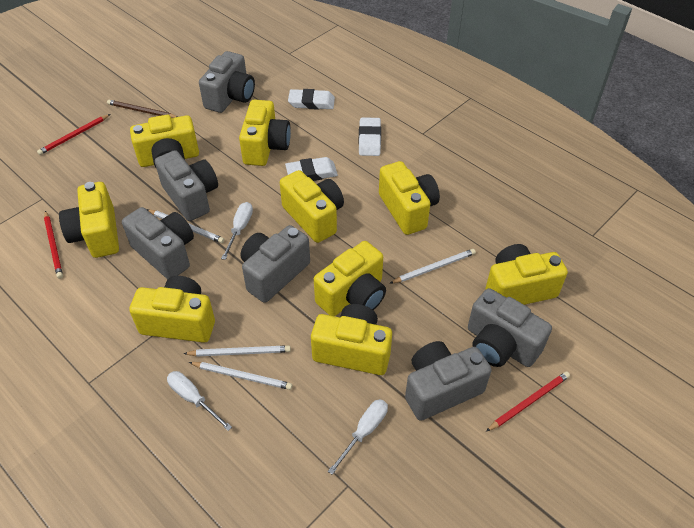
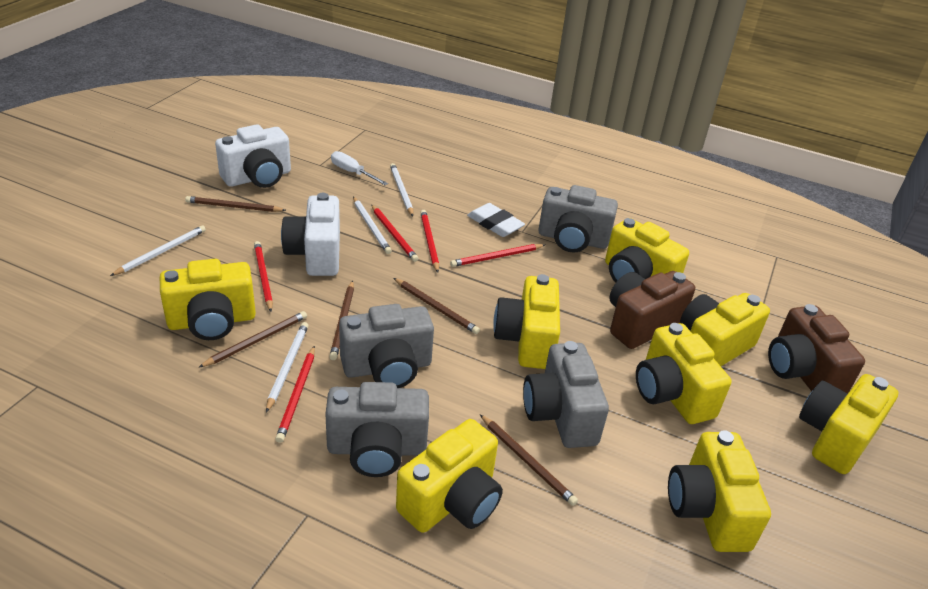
brown camera: none = 0 -> [609,271,695,349] [768,304,865,393] = 2
brown pencil: [107,100,178,118] = 1 -> [185,196,286,212] [198,311,307,368] [329,280,354,360] [394,278,480,334] [480,414,578,506] = 5
grey camera: [122,207,194,279] [155,150,218,221] [199,51,255,113] [241,225,310,303] [405,341,492,421] [468,288,552,367] = 6 -> [325,382,429,477] [339,304,434,388] [523,341,609,448] [538,185,618,253] = 4
red pencil: [37,114,110,155] [44,211,63,279] [486,371,570,431] = 3 -> [254,241,273,312] [275,346,315,443] [371,205,419,262] [420,210,439,273] [450,244,545,267] = 5
white camera: none = 0 -> [215,124,291,188] [281,193,340,276] = 2
white eraser: [285,157,338,181] [288,89,335,110] [358,117,381,156] = 3 -> [467,203,525,237] = 1
white screwdriver: [167,371,232,431] [221,202,253,260] [328,399,388,475] = 3 -> [331,151,388,185] = 1
yellow camera: [59,182,119,258] [129,276,215,343] [130,115,199,167] [239,100,291,166] [280,170,344,243] [311,304,392,375] [314,241,386,316] [379,161,440,235] [485,244,568,305] = 9 -> [160,259,256,340] [396,419,503,533] [493,274,560,369] [605,218,689,283] [636,323,731,424] [668,430,771,552] [680,293,770,366] [799,374,899,474] = 8

